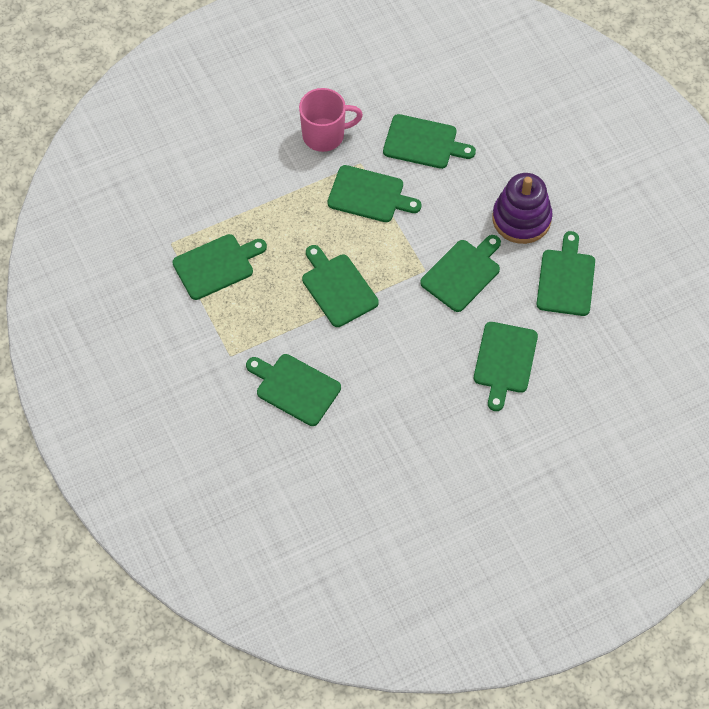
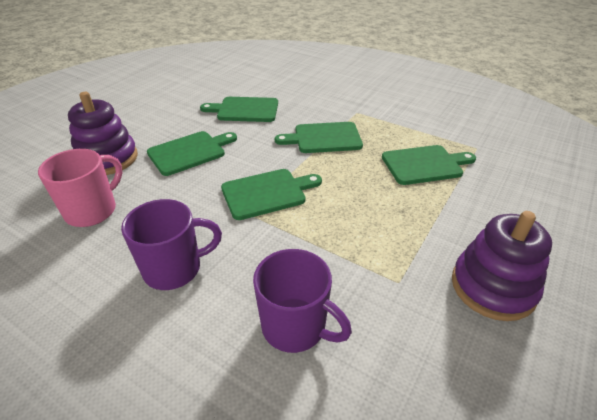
green cutting board: [172,234,267,300] [246,354,341,426] [302,245,379,327] [327,165,422,222] [383,114,476,169] [420,235,501,312] [474,322,538,411] [537,231,595,316] = 8 -> [147,131,237,176] [200,97,278,122] [221,169,322,220] [275,122,363,153] [382,145,476,185] = 5
purple mug: none = 0 -> [121,199,222,290] [253,249,352,353] = 2
purple stacking toy: [492,173,553,244] = 1 -> [68,92,138,175] [452,211,552,321] = 2

